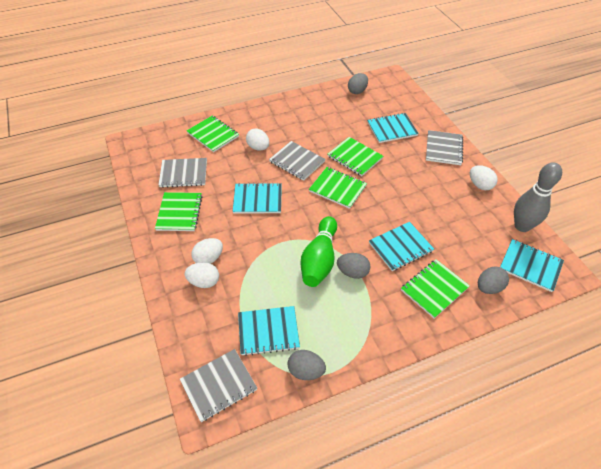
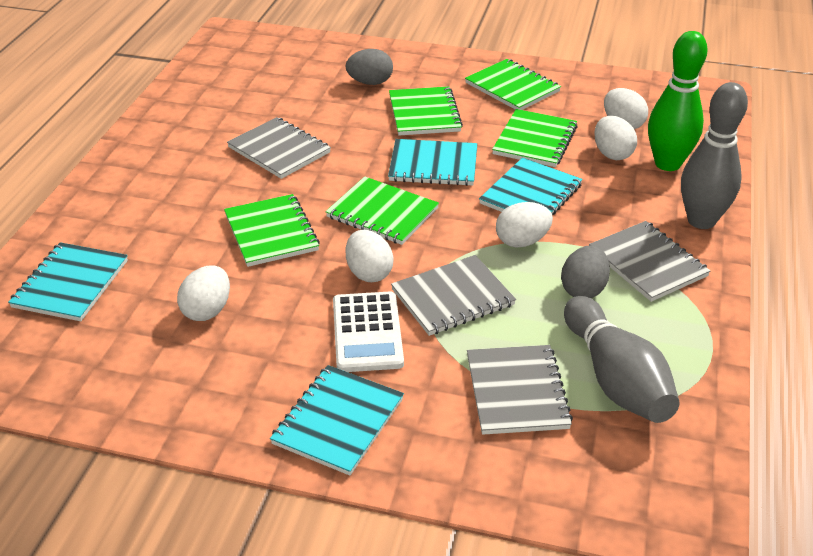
grey bowling pin: [514,162,562,232] = 1 -> [564,296,680,423] [681,82,748,229] = 2
grey egg: [288,350,326,380] [337,253,370,279] [348,73,368,94] [478,266,509,294] = 4 -> [346,49,393,85] [561,246,610,298] = 2
turquoise notebook: [233,183,282,214] [238,306,300,356] [367,113,419,143] [369,222,434,271] [500,239,564,292] = 5 -> [8,242,128,321] [270,365,404,475] [388,139,477,186] [479,158,583,215] = 4
white calculator: none = 0 -> [333,292,404,372] = 1
white egg: [185,262,219,288] [191,238,223,264] [246,128,269,151] [470,165,498,190] = 4 -> [177,265,230,321] [346,230,394,282] [496,202,553,248] [594,116,637,160] [604,88,648,129] = 5

